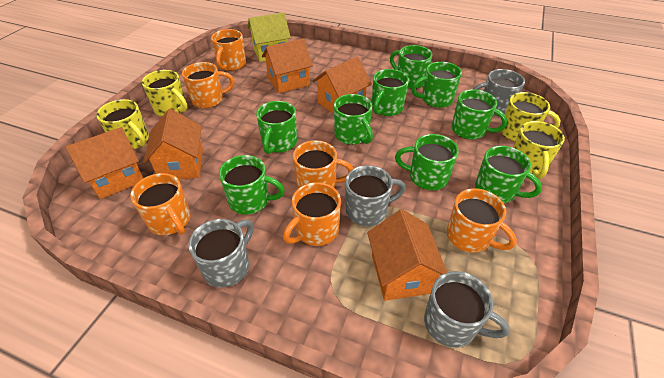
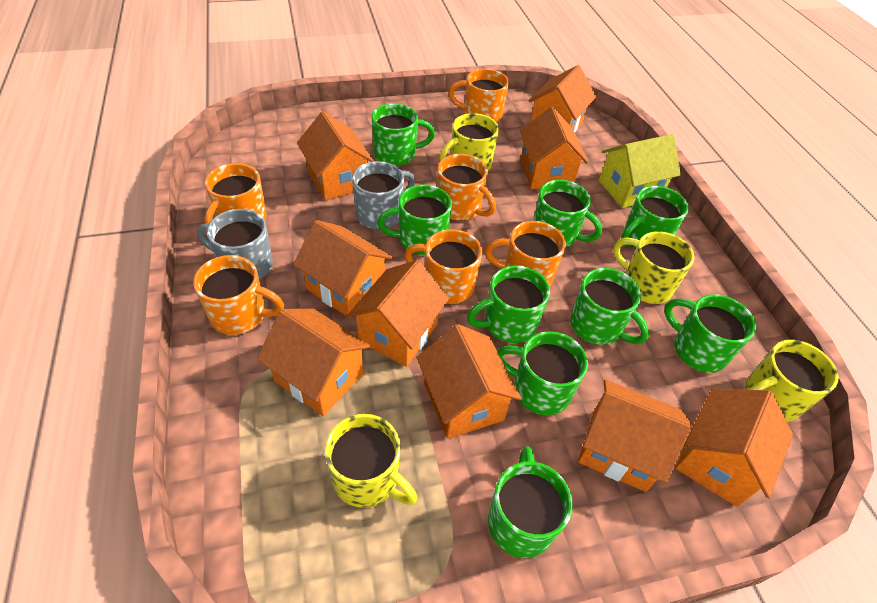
grey mug: [189,219,254,288] [345,165,406,226] [424,271,510,348] [473,69,525,116] = 4 -> [197,209,273,280] [352,161,415,230] = 2
orange house: [66,127,143,199] [143,109,203,180] [262,39,313,93] [313,57,372,114] [367,209,448,301] = 5 -> [257,309,370,416] [293,220,392,318] [297,112,374,200] [347,260,449,367] [417,324,522,439] [520,107,588,189] [529,65,596,132] [578,379,692,492] [675,389,793,507] = 9

